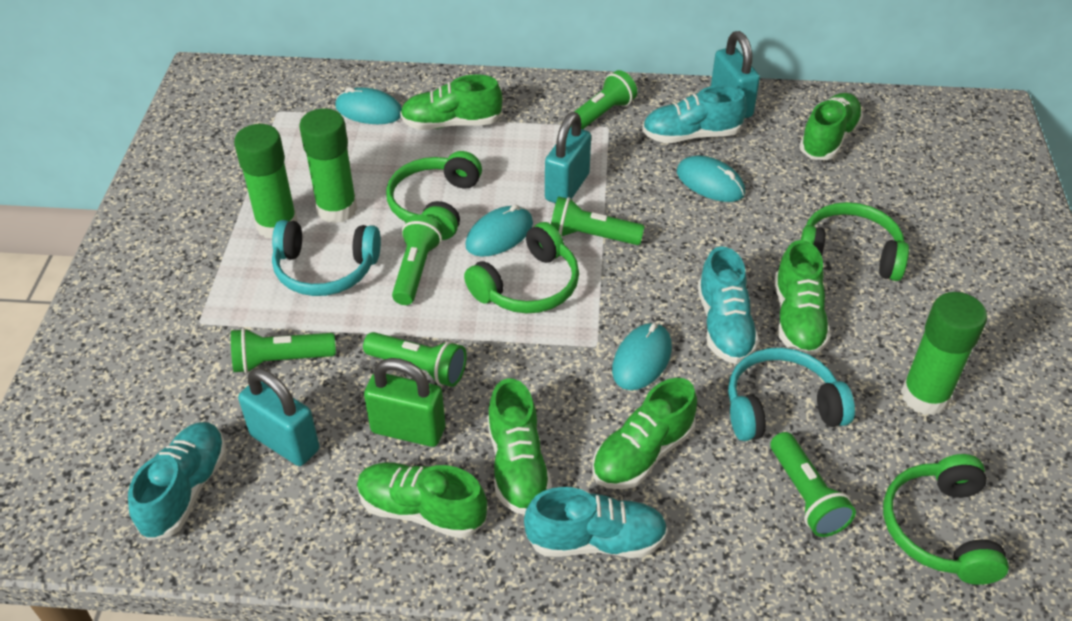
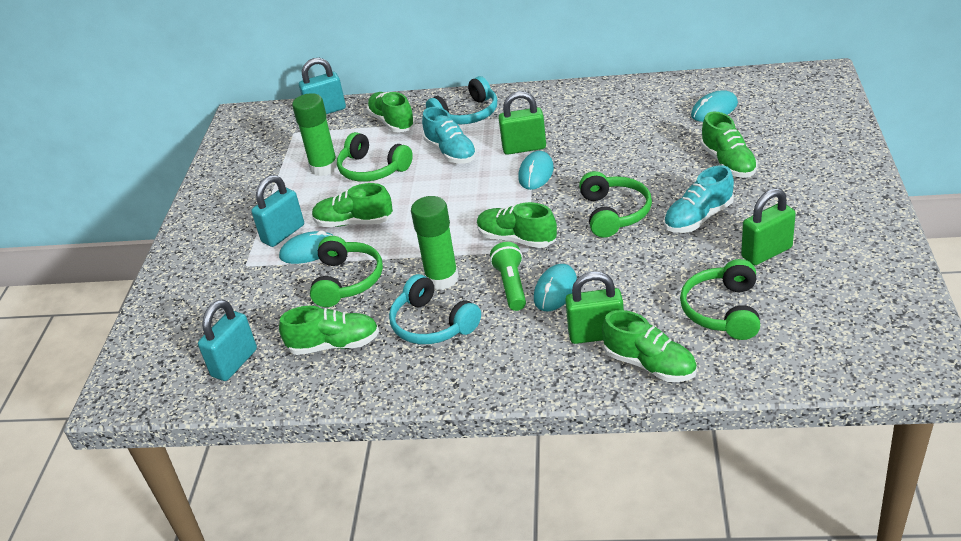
green flashlight: [231,328,336,373] [363,332,467,387] [392,214,443,305] [551,196,645,245] [571,70,637,129] [771,432,856,537] = 6 -> [490,242,526,311] = 1
green glue stick: [234,124,298,239] [299,108,357,223] [901,292,987,415] = 3 -> [292,93,338,176] [411,196,459,290] = 2
green padlock: [364,358,445,447] = 1 -> [499,91,546,155] [565,272,624,344] [741,188,796,265] = 3
turquoise shoe: [128,422,226,540] [524,487,668,558] [642,85,747,143] [697,247,759,364] = 4 -> [422,107,477,164] [664,165,734,233] = 2

